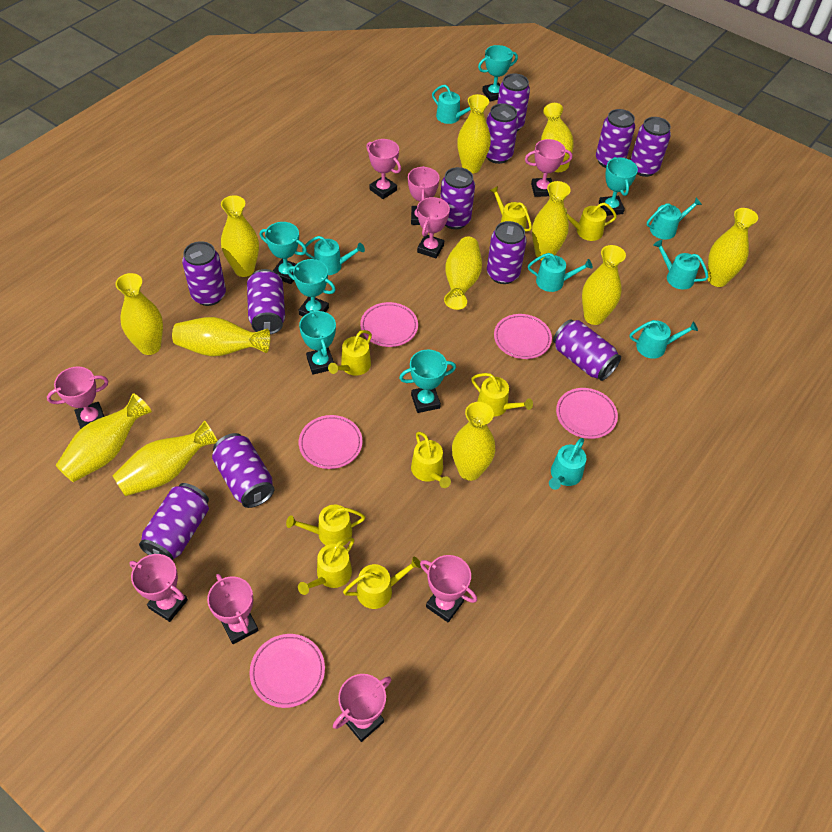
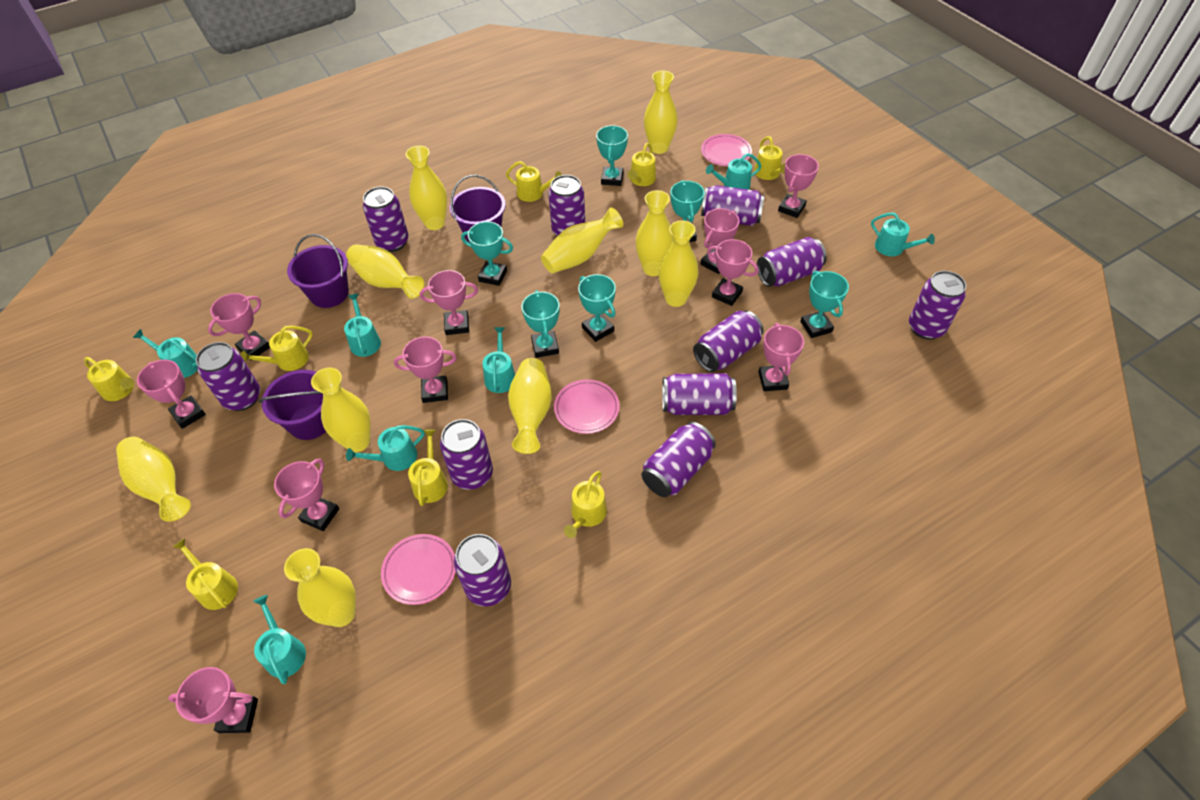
pink plate: [250,634,325,708] [299,415,363,469] [360,302,418,347] [494,314,552,359] [556,388,618,439] = 5 -> [381,534,456,605] [554,379,620,434] [701,134,752,166] = 3
pink trophy: [47,366,108,429] [129,554,188,622] [207,574,258,644] [333,674,391,742] [366,139,401,199] [408,166,440,225] [417,197,450,258] [420,555,477,622] [525,139,572,197] = 9 -> [137,360,206,429] [168,667,258,733] [208,293,270,361] [274,458,339,531] [394,336,457,403] [420,270,478,335] [701,208,739,274] [707,239,759,306] [758,323,804,391] [778,154,819,218] = 10
purple bucket: none = 0 -> [259,370,326,440] [287,234,349,308] [450,175,506,243] = 3
yellow vase: [56,393,152,482] [113,420,218,496] [115,273,163,355] [172,317,270,356] [221,195,259,277] [444,237,482,310] [452,402,496,481] [457,94,491,174] [532,181,571,260] [541,103,573,172] [582,245,626,325] [708,208,758,287] = 12 -> [116,437,191,522] [284,548,356,627] [311,368,371,452] [346,244,424,299] [405,146,447,230] [508,358,552,454] [541,208,623,274] [636,190,673,276] [644,70,678,154] [658,220,699,307] = 10

